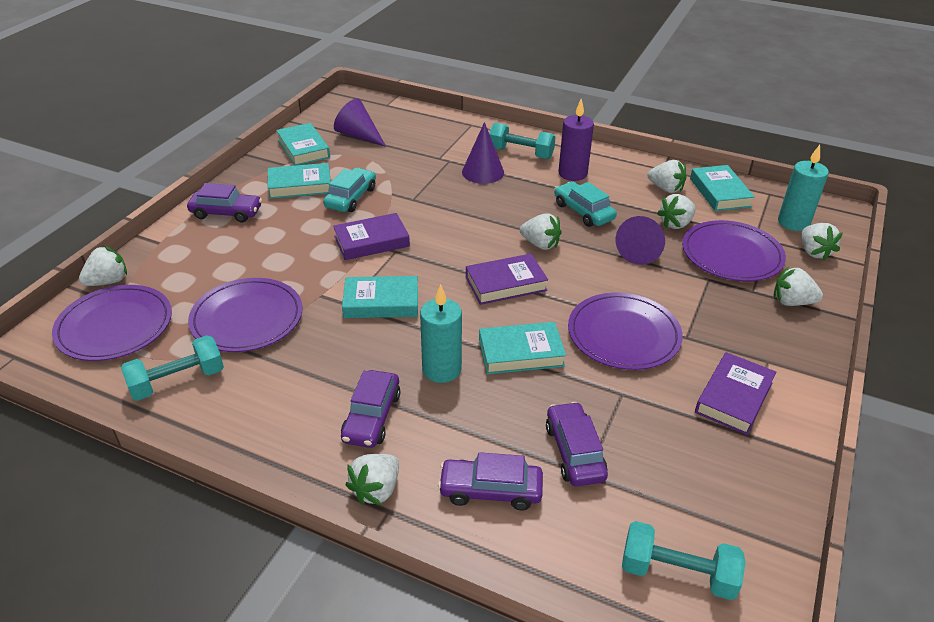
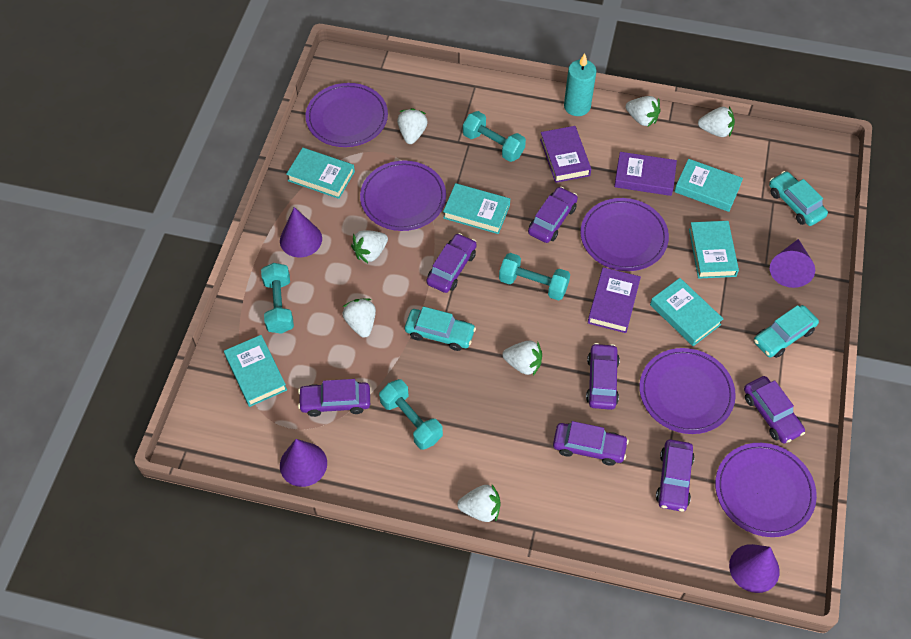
purple candle: [559,99,594,181] = 1 -> none = 0
purple car: [187,183,262,223] [341,370,401,448] [438,452,543,510] [546,402,608,486] = 4 -> [298,379,370,417] [426,233,477,293] [528,187,578,243] [553,421,629,466] [586,343,620,410] [656,440,695,512] [744,376,805,443] = 7
purple cone: [334,98,386,147] [462,122,504,184] [616,216,665,265] = 3 -> [280,207,322,257] [280,439,327,487] [729,544,780,593] [770,239,815,288] = 4
purple plate: [52,285,172,361] [188,278,303,352] [568,293,683,370] [682,220,786,281] = 4 -> [306,83,388,147] [360,161,446,231] [580,198,669,271] [640,348,736,434] [715,443,817,537] = 5
turquoise book: [268,163,331,199] [276,123,330,166] [342,276,418,318] [479,322,566,374] [690,165,755,211] = 5 -> [224,335,287,407] [286,148,355,199] [443,183,510,234] [650,278,723,346] [674,159,743,212] [689,221,739,279] = 6
turquoise candle: [420,284,462,383] [778,145,829,231] = 2 -> [564,53,596,116] = 1
turquoise car: [323,168,376,212] [554,182,617,227] = 2 -> [405,306,476,351] [754,305,819,358] [769,171,828,226] = 3
turquoise dumbbell: [121,335,224,401] [489,123,556,159] [622,521,746,600] = 3 -> [261,263,294,334] [379,379,443,450] [463,111,526,162] [499,253,570,301] = 4

